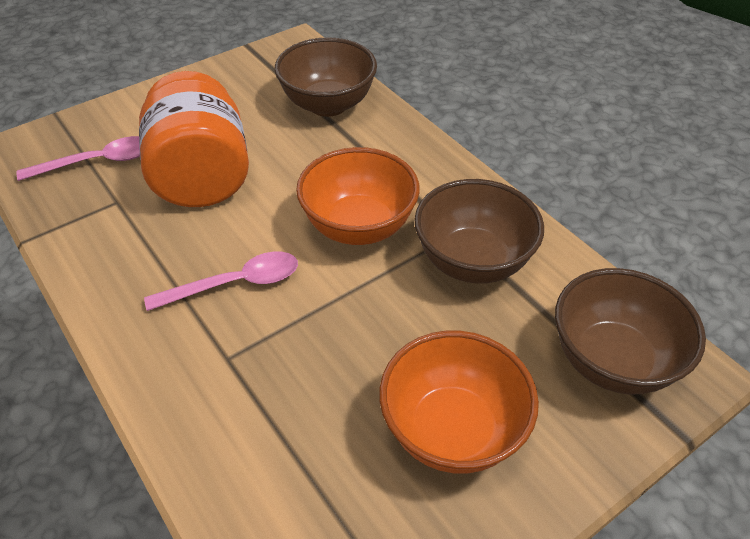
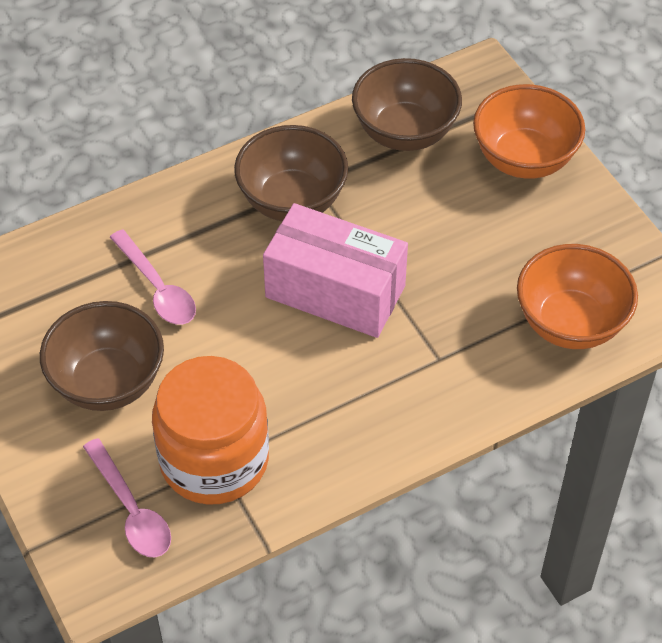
pink box: none = 0 -> [263,203,408,338] = 1

